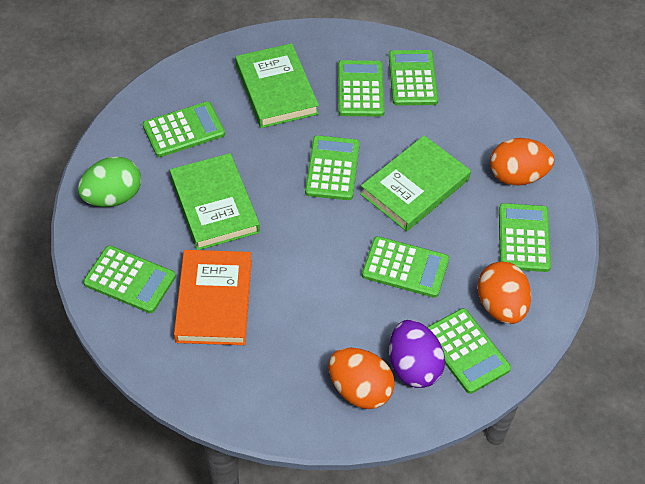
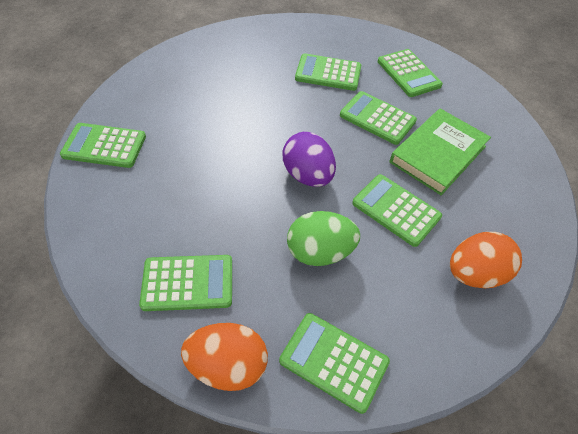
green book: [170,153,260,250] [235,43,319,128] [360,135,471,232] = 3 -> [390,108,491,195] = 1
green calculator: [83,246,176,313] [143,101,225,157] [305,135,360,200] [338,60,385,117] [362,236,449,298] [389,50,438,105] [427,308,511,394] [499,203,551,272] = 8 -> [60,123,146,168] [139,255,232,311] [279,313,390,414] [295,53,361,91] [340,91,417,145] [352,174,442,247] [378,49,443,97] = 7
orange book: [174,250,252,345] = 1 -> none = 0
orange egg: [328,348,395,409] [478,261,531,324] [490,138,554,186] = 3 -> [181,323,268,391] [450,232,522,288] = 2

